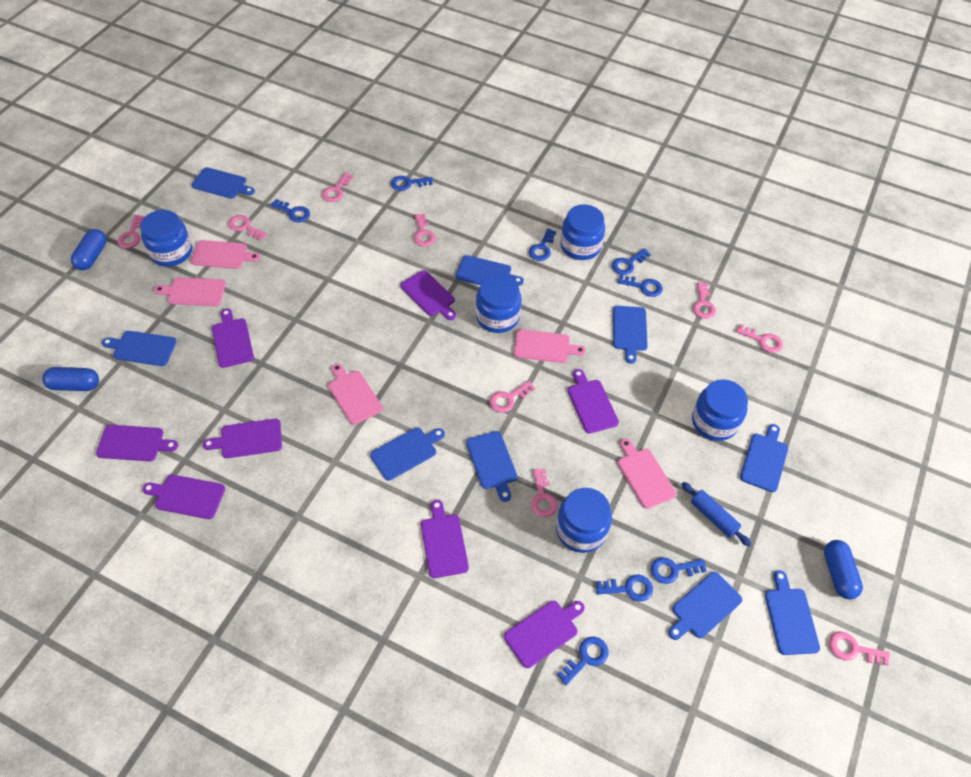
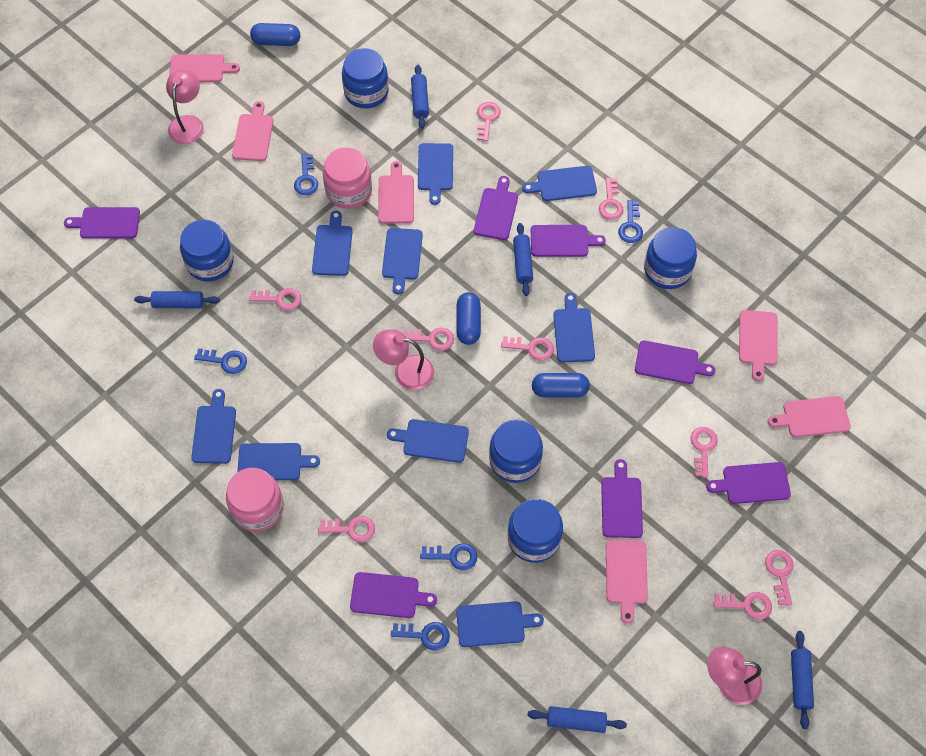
blue key: [270,199,310,222] [391,176,433,191] [529,228,556,261] [557,637,608,685] [596,574,653,602] [612,248,651,275] [617,275,663,297] [651,557,707,584] = 8 -> [194,348,247,374] [294,154,318,195] [391,622,450,651] [420,543,478,570] [618,200,643,243] = 5
blue rolling pin: [681,482,751,546] = 1 -> [134,291,220,308] [411,65,429,129] [513,223,533,296] [527,706,627,733] [791,631,814,729] = 5
pink cutting board: [154,277,226,306] [191,240,260,269] [328,363,383,425] [514,329,586,363] [617,438,676,509] = 5 -> [169,54,240,82] [232,101,274,161] [378,161,414,224] [606,540,648,624] [739,310,778,381] [768,396,851,437] = 6
pink jar: none = 0 -> [226,468,284,531] [323,147,372,209] = 2
pink lamp: none = 0 -> [166,69,204,144] [373,329,434,390] [707,646,762,705] = 3
purple cutting board: [96,425,178,461] [142,475,225,519] [203,419,282,458] [212,309,254,368] [400,270,456,320] [421,500,469,578] [504,601,585,668] [568,369,619,433] = 8 -> [64,207,140,239] [350,572,437,618] [474,176,518,240] [531,225,606,257] [601,459,643,538] [635,340,715,384] [706,462,791,504] = 7

